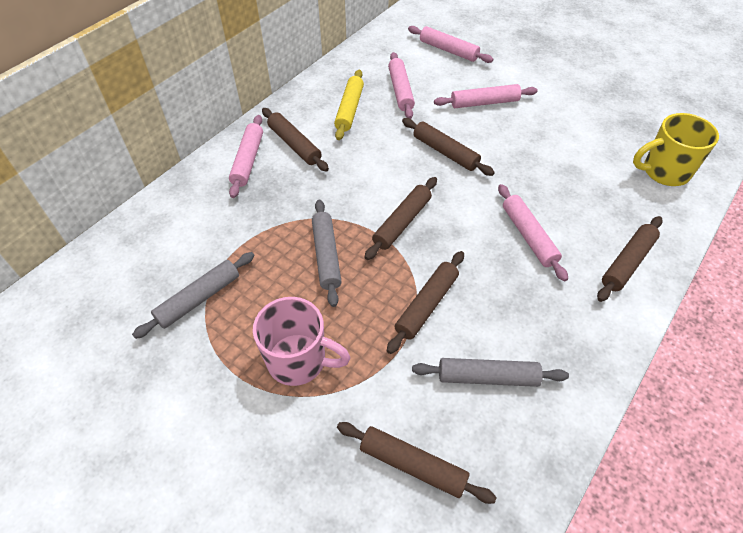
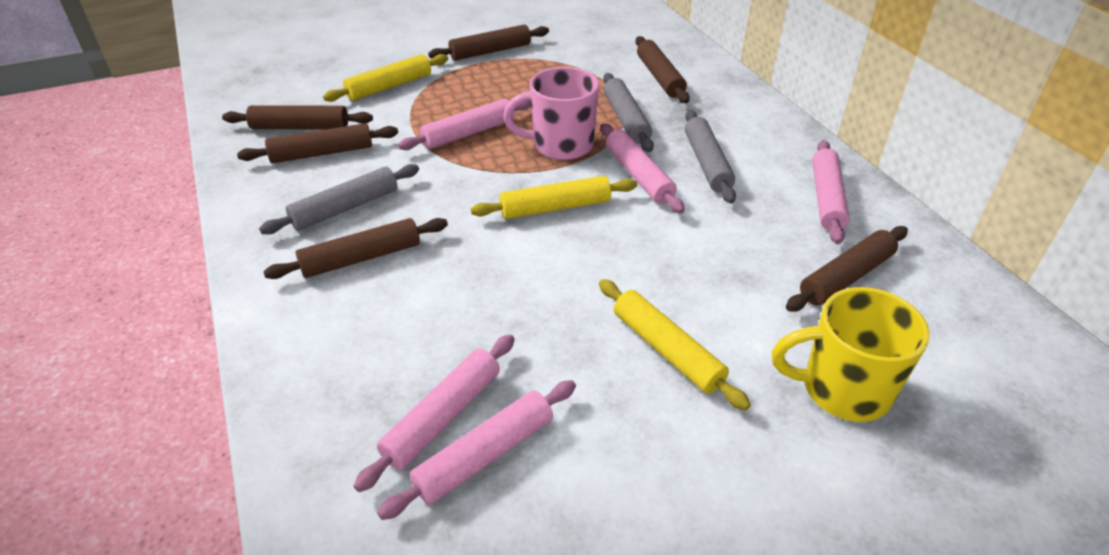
yellow rolling pin: [334,70,364,140] = 1 -> [323,54,448,102] [471,176,637,219] [599,279,751,411] = 3

